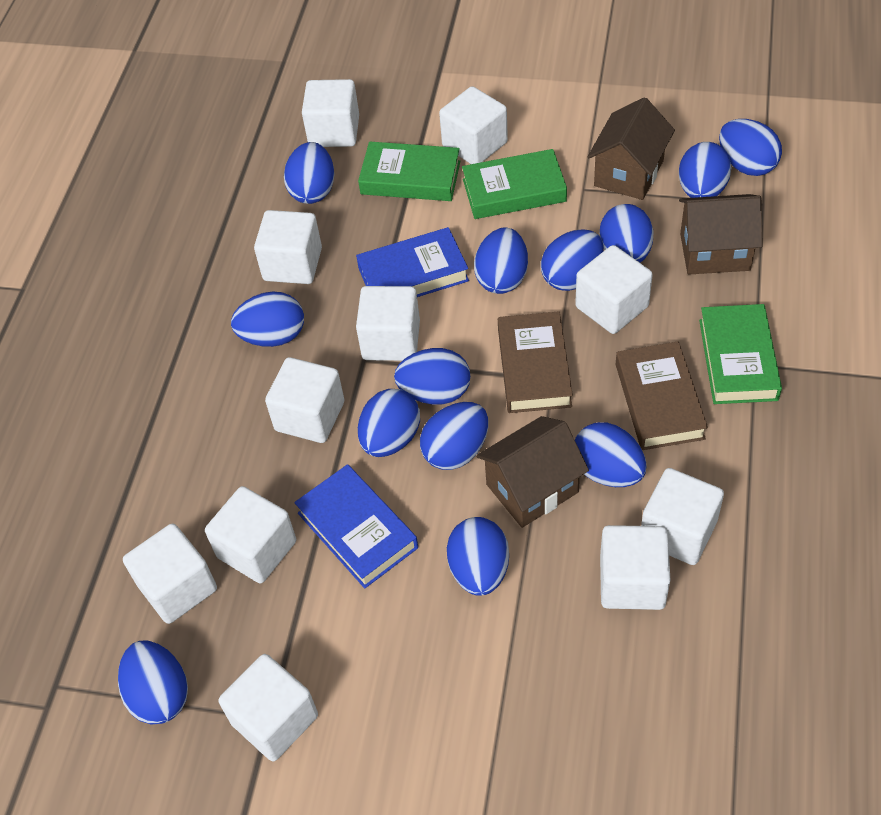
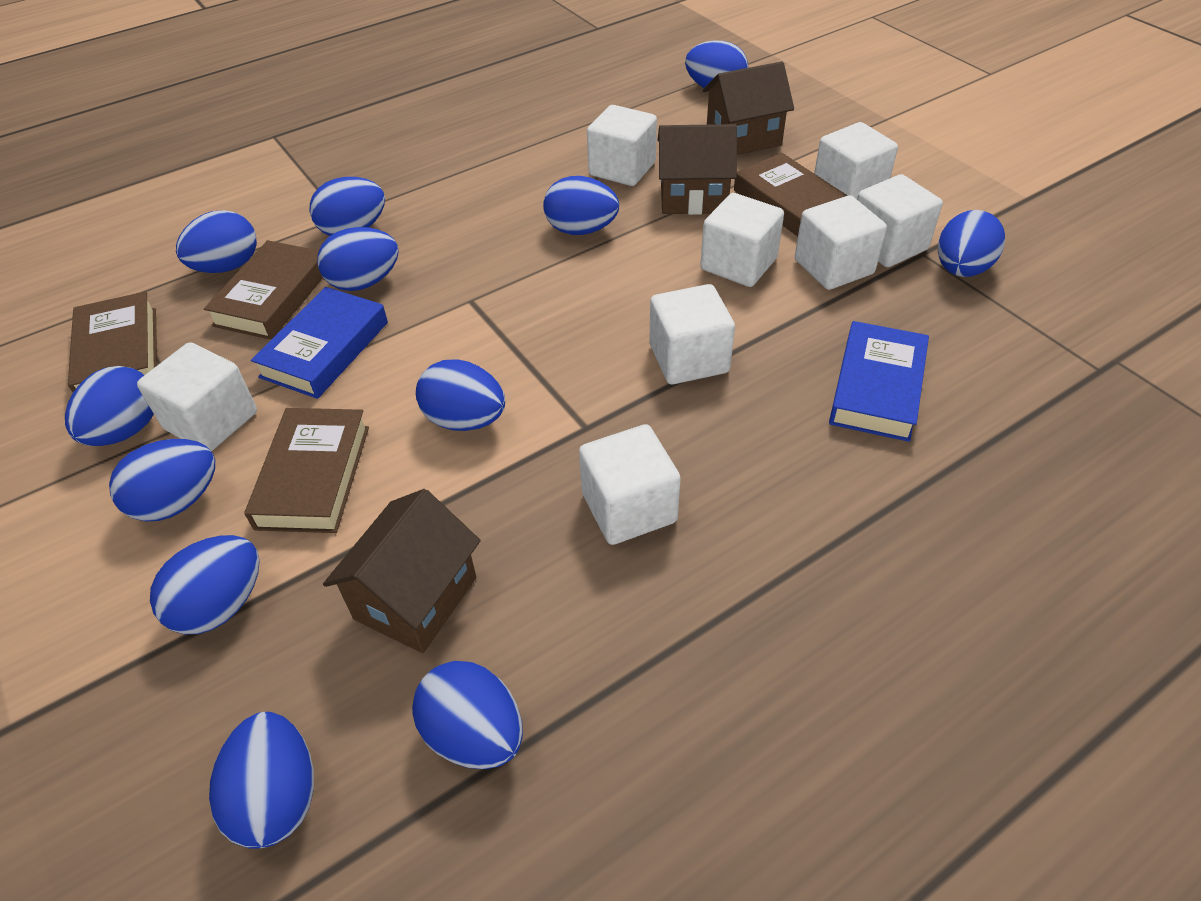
blue egg: [118,641,188,724] [231,292,304,347] [284,142,334,204] [358,389,420,457] [394,348,471,405] [420,402,488,470] [447,517,509,596] [474,227,528,294] [541,229,604,291] [575,422,647,487] [600,204,653,262] [679,142,732,198] [719,119,782,176] = 13 -> [65,366,154,446] [109,439,215,522] [150,535,259,634] [176,210,257,273] [209,712,314,849] [310,177,385,236] [317,227,399,291] [412,661,523,769] [416,360,505,431] [543,176,619,235] [685,40,748,88] [938,210,1005,277] = 12
brown book: [498,311,573,413] [616,341,708,450] = 2 -> [68,291,157,392] [204,240,323,340] [244,408,369,533] [734,153,848,236] = 4
green book: [358,141,460,201] [462,149,567,219] [699,304,782,404] = 3 -> none = 0
white cube: [123,524,217,624] [205,486,296,583] [218,654,318,761] [254,210,322,284] [265,357,344,443] [302,79,359,147] [356,286,420,361] [439,86,508,164] [575,245,653,334] [600,525,670,610] [641,468,724,565] = 11 -> [137,342,257,451] [579,424,681,545] [587,105,657,186] [649,284,735,384] [700,193,784,287] [795,195,887,290] [814,122,898,199] [857,174,943,267] = 8

